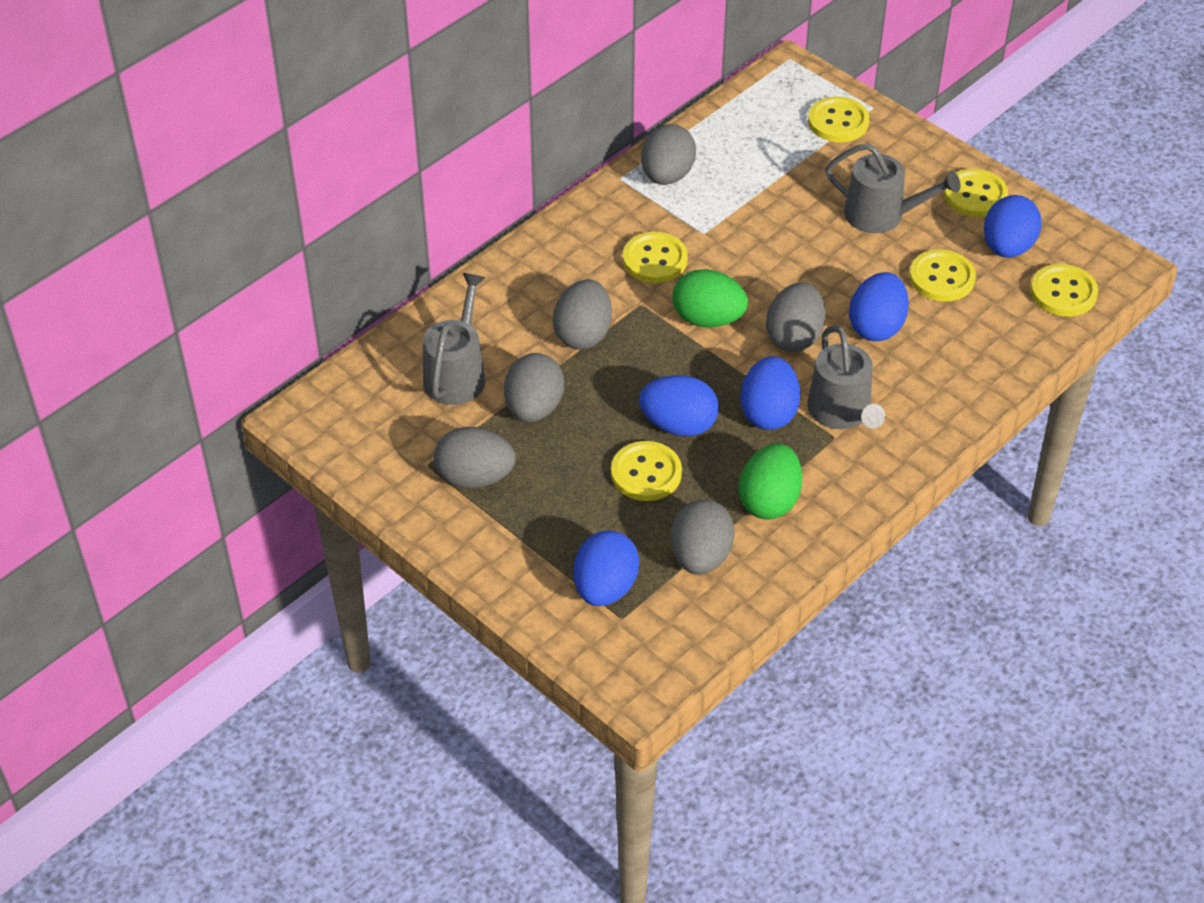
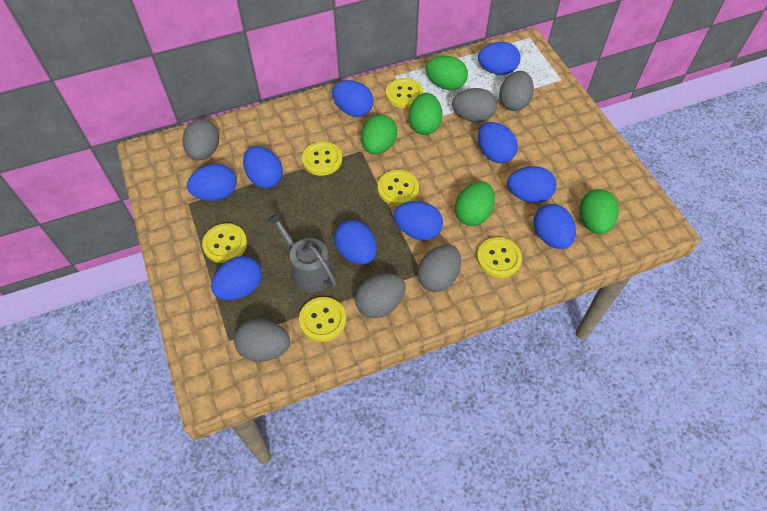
blue egg: [573,531,639,606] [639,375,719,436] [740,356,801,430] [849,272,909,341] [984,195,1042,258] = 5 -> [187,164,237,201] [211,256,262,300] [243,146,283,188] [332,80,373,117] [334,220,377,264] [394,201,443,240] [478,42,521,75] [478,122,518,163] [507,166,557,203] [534,204,576,249] = 10
green egg: [672,269,748,327] [739,443,803,520] = 2 -> [361,114,397,155] [409,93,442,135] [425,56,468,90] [455,181,495,226] [579,189,619,234] = 5
grey watering can: [423,273,485,405] [807,326,885,429] [826,143,961,233] = 3 -> [266,212,337,293] = 1

